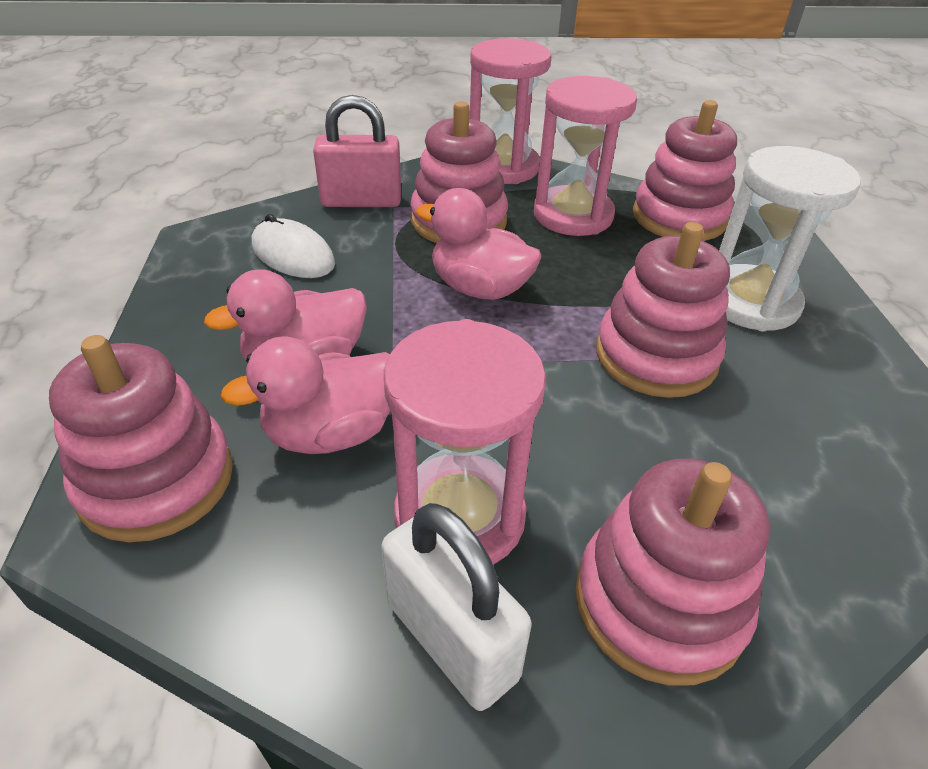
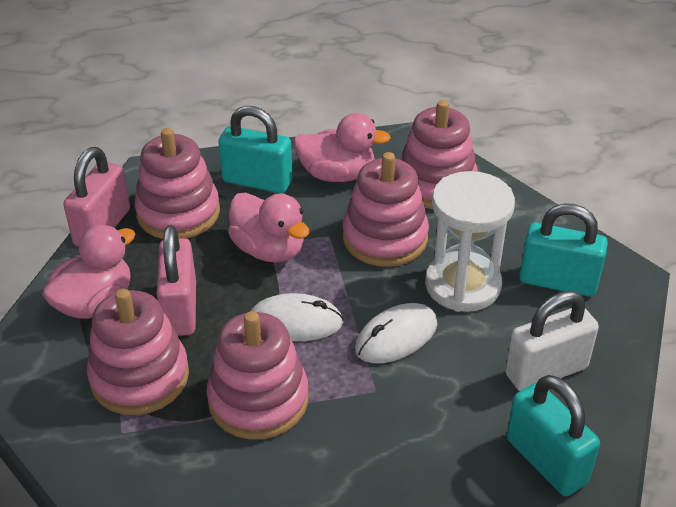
pink hourglass: [384,319,546,565] [470,38,551,184] [534,76,637,236] = 3 -> none = 0
pink padlock: [313,95,401,207] = 1 -> [63,147,130,246] [157,225,196,336] = 2
turquoise padlock: none = 0 -> [218,106,292,193] [506,375,600,496] [519,203,608,297] = 3
white mouse: [252,214,335,278] = 1 -> [251,293,344,341] [355,303,437,363] = 2

